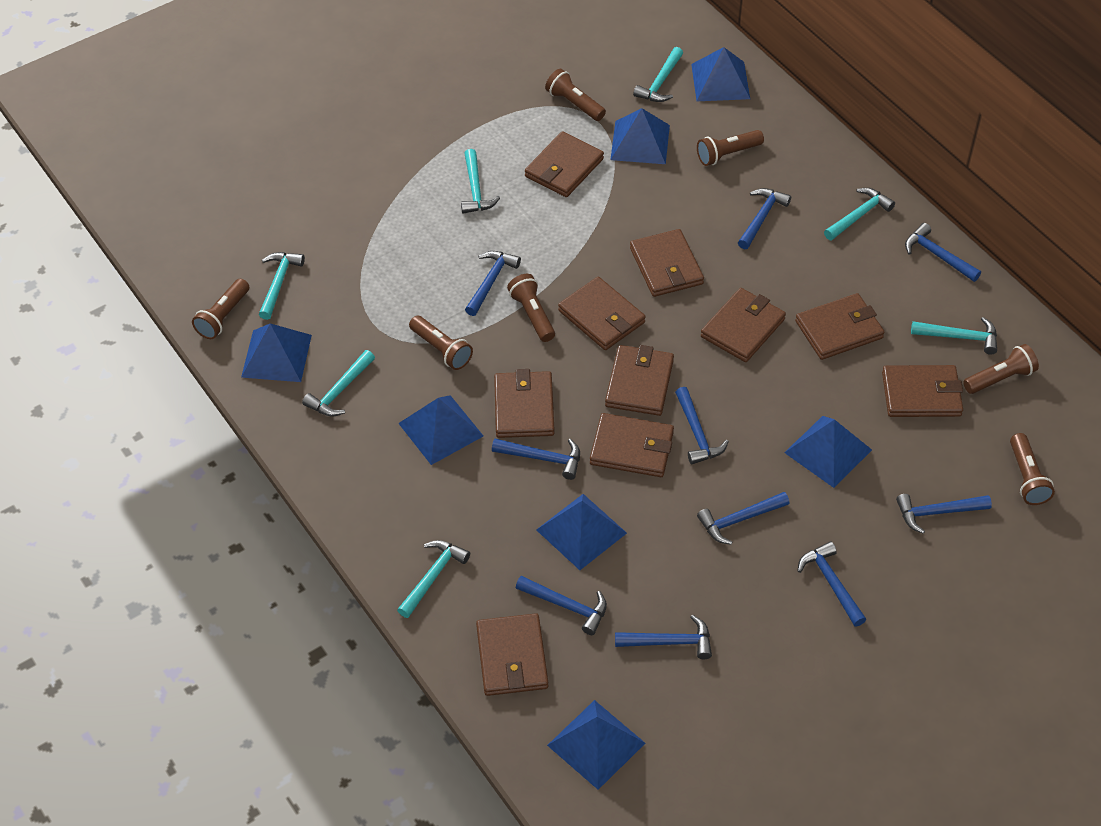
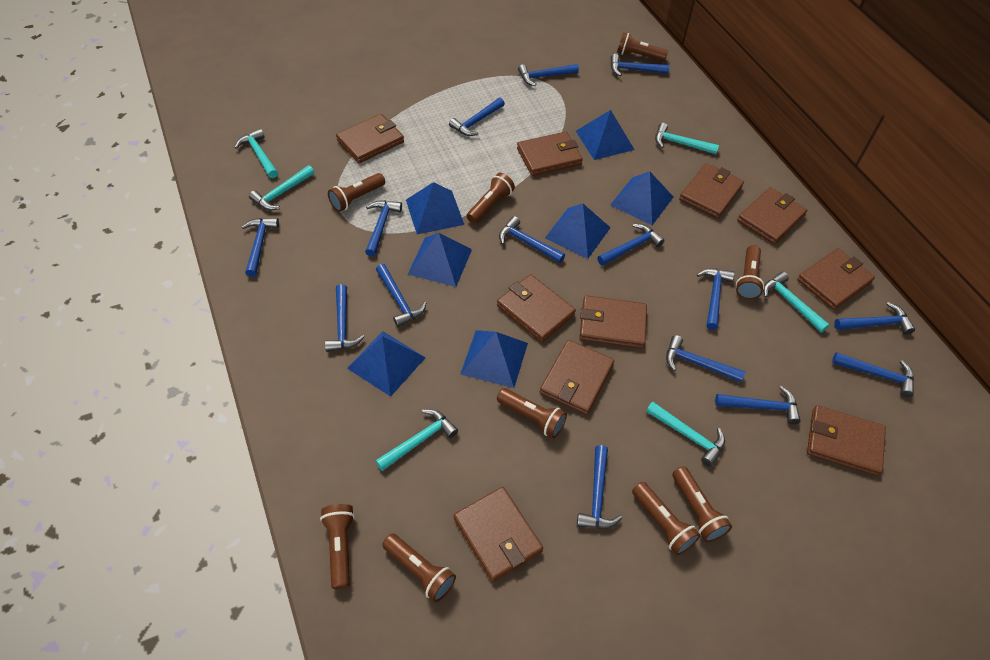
blue hammer: [465,251,521,316] [492,439,580,480] [516,576,607,635] [615,615,712,659] [675,387,729,464] [697,492,790,545] [738,188,791,249] [797,541,866,627] [896,494,992,534] [905,223,981,282] = 10 -> [242,218,279,277] [325,284,365,352] [365,200,402,257] [376,264,426,327] [449,98,505,136] [499,216,565,263] [518,64,579,86] [577,445,622,529] [597,224,664,266] [611,54,670,76] [666,335,745,382] [697,268,735,330] [715,386,801,424] [832,352,914,397] [834,302,915,335] = 15
brown flashlight: [192,279,249,339] [409,316,473,370] [507,274,555,342] [545,69,606,121] [697,130,764,166] [963,344,1039,394] [1010,433,1055,505] = 7 -> [320,504,355,589] [328,173,385,212] [382,533,456,602] [467,173,515,224] [497,388,567,438] [617,32,668,61] [632,482,700,555] [672,466,732,542] [736,245,764,300] = 9
turquoise hammer: [259,252,305,320] [302,350,375,417] [397,540,470,618] [461,149,500,214] [633,47,683,102] [824,188,895,240] [911,317,997,355] = 7 -> [234,129,278,178] [249,165,315,210] [376,409,458,471] [646,402,725,467] [655,123,719,154] [763,271,830,333] = 6

